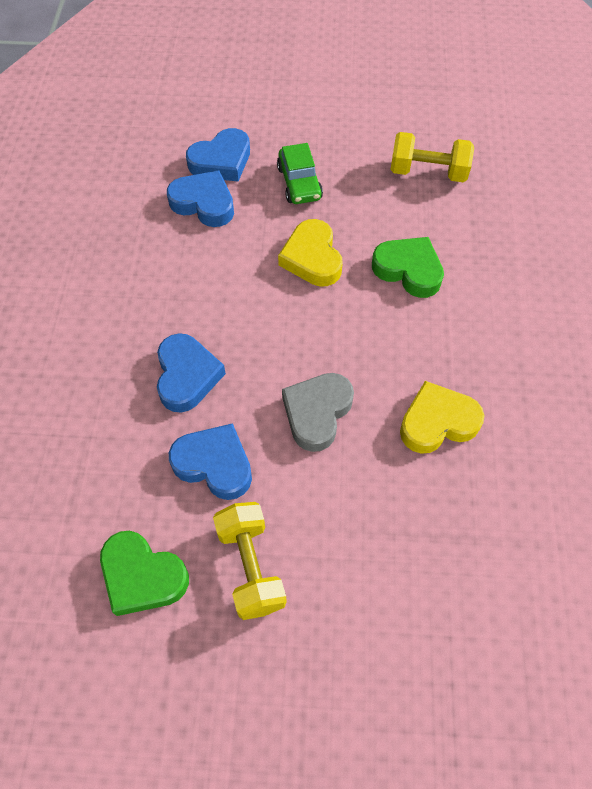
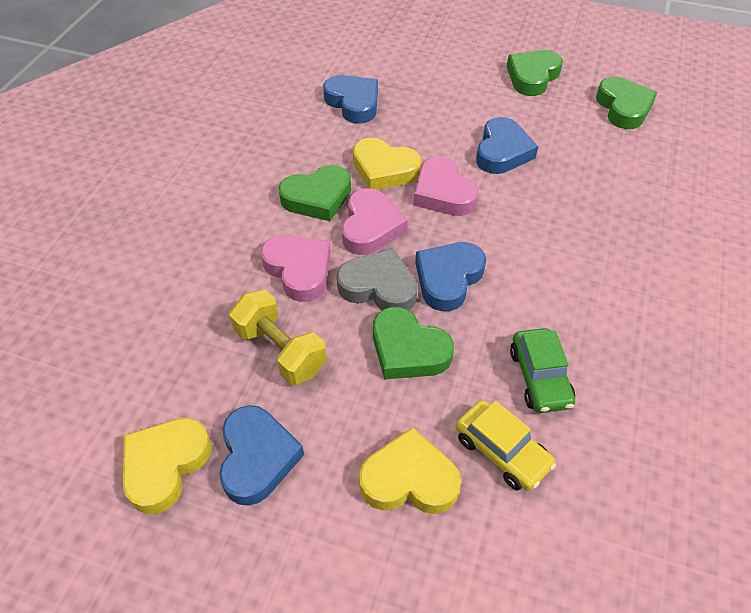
green heart: [100,531,189,616] [372,237,444,298] = 2 -> [278,165,351,221] [373,307,454,379] [507,50,563,96] [596,77,657,129] = 4
pink heart: none = 0 -> [261,235,330,302] [342,188,408,255] [414,156,478,216] = 3
yellow car: none = 0 -> [456,400,556,491] = 1
yellow dumbbell: [213,502,287,620] [390,132,474,182] = 2 -> [229,290,327,385] = 1
yellow heart: [278,219,343,287] [400,381,485,454] = 2 -> [123,418,212,514] [353,138,421,190] [359,427,461,514] = 3

